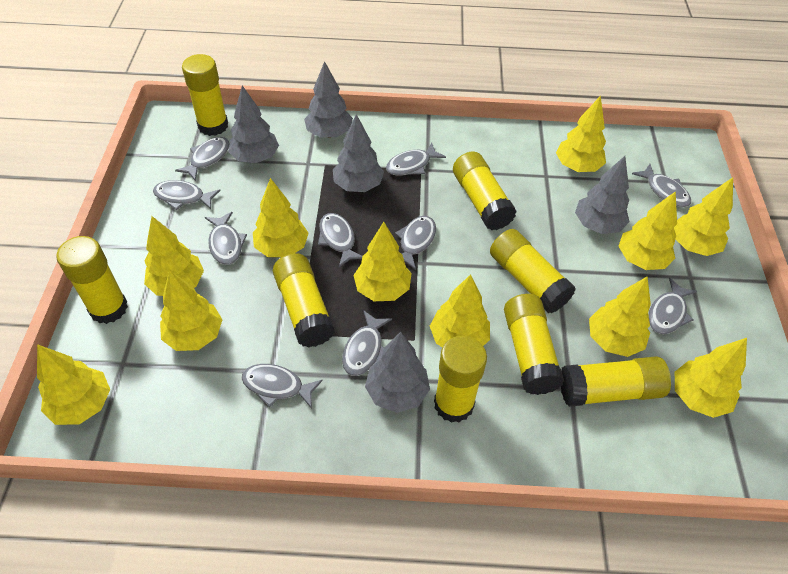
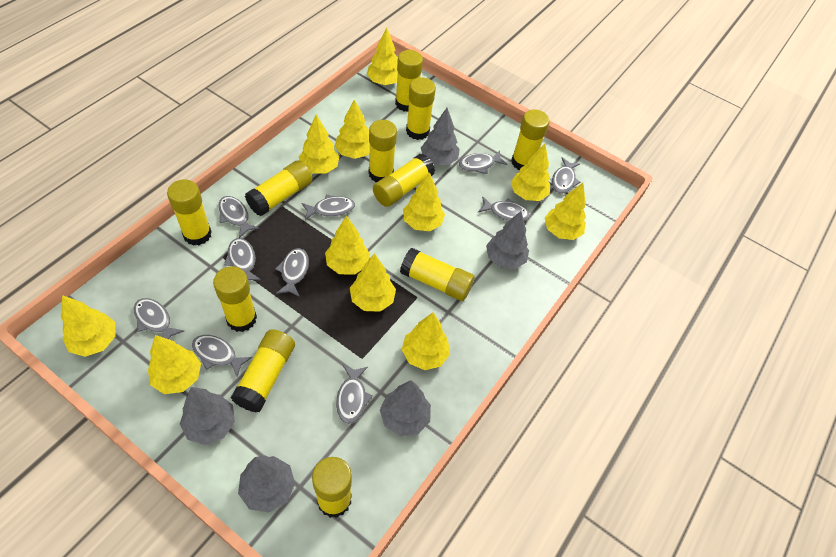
yellow glue stick: [56,236,128,324] [182,54,228,136] [273,253,335,348] [434,335,487,423] [453,152,517,230] [490,229,576,313] [504,294,564,395] [560,356,671,407] = 8 -> [167,179,212,246] [213,267,257,332] [231,329,295,413] [245,160,312,216] [312,457,352,518] [369,120,397,182] [373,154,435,207] [395,50,423,112] [400,248,474,301] [406,77,436,140] [511,110,550,170] = 11

